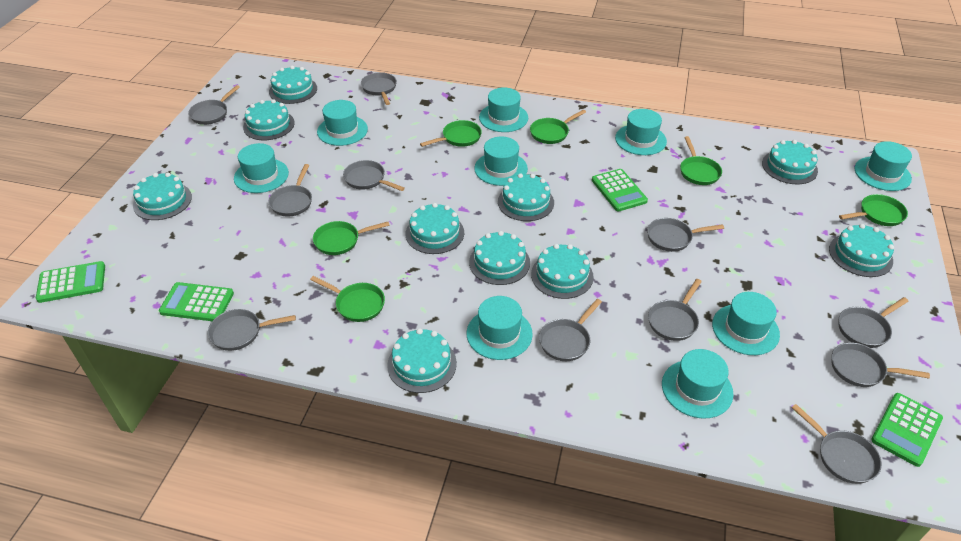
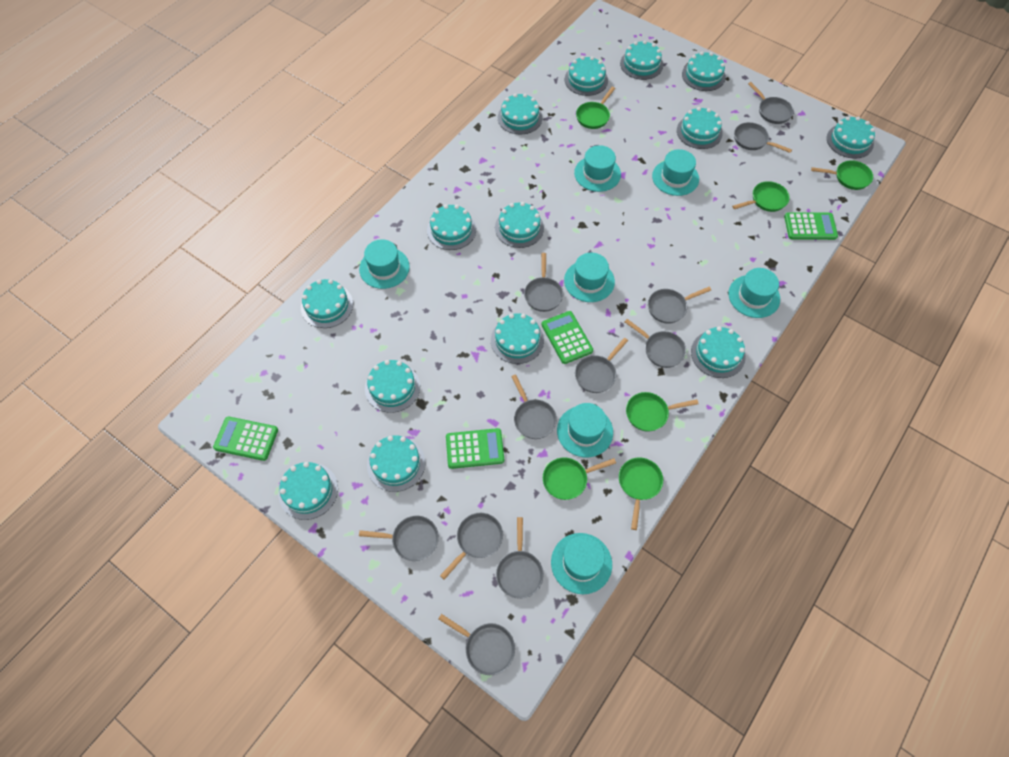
turquoise cake: [133,172,192,220] [243,99,295,140] [269,66,317,104] [387,328,457,393] [406,203,464,254] [469,231,530,285] [498,173,554,221] [531,244,594,299] [762,140,818,184] [829,224,894,277] = 10 -> [278,462,338,520] [301,279,353,328] [365,360,420,413] [367,436,425,492] [427,204,476,250] [491,313,544,364] [495,202,544,248] [498,93,543,135] [565,56,608,96] [620,40,663,80] [677,107,723,149] [682,52,726,91] [691,326,746,378] [827,117,875,159] = 14
turquoise hat: [234,143,289,193] [317,100,368,146] [467,296,533,360] [474,137,528,186] [479,87,528,132] [615,109,667,155] [662,349,734,419] [712,292,780,355] [855,141,912,191] = 9 -> [359,239,410,289] [551,533,612,594] [557,403,613,457] [564,253,615,302] [574,145,621,192] [652,149,699,196] [729,268,780,318] = 7

